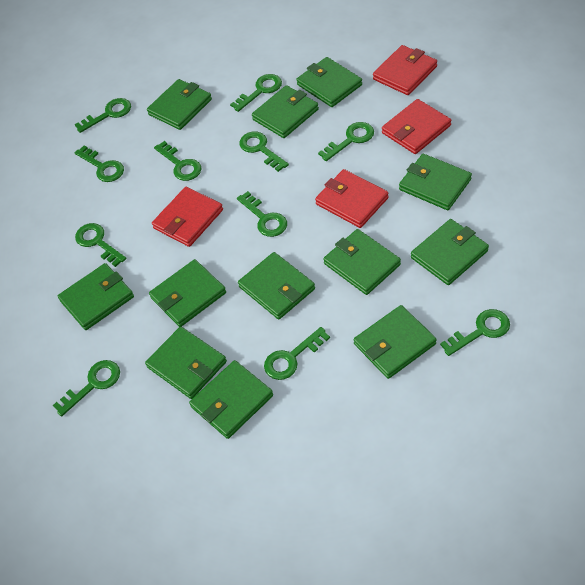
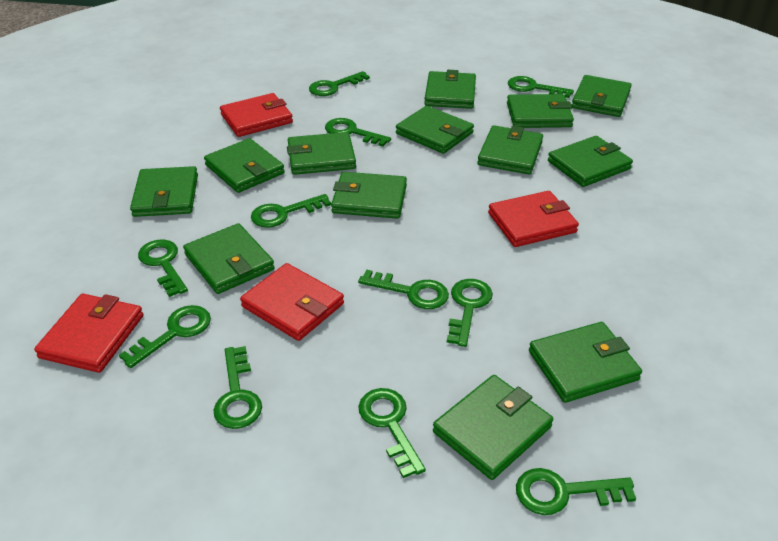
green wallet: [58,263,134,330] [145,327,227,399] [147,79,212,130] [149,259,226,327] [189,360,273,439] [238,252,315,319] [252,85,319,138] [296,57,362,107] [323,229,401,295] [354,305,437,379] [399,154,472,210] [411,219,489,285] = 12 -> [130,166,198,217] [183,223,275,294] [204,138,285,193] [287,132,356,175] [331,172,407,219] [396,106,474,154] [424,70,476,109] [433,375,553,480] [477,125,543,174] [507,94,574,128] [529,322,642,403] [548,136,633,187] [572,75,632,117] = 13

